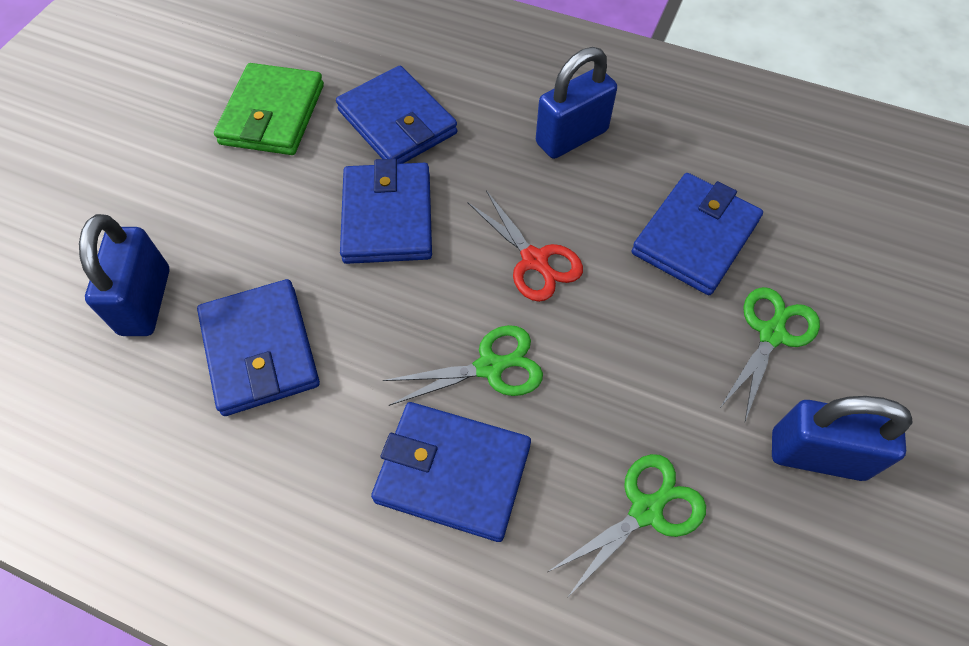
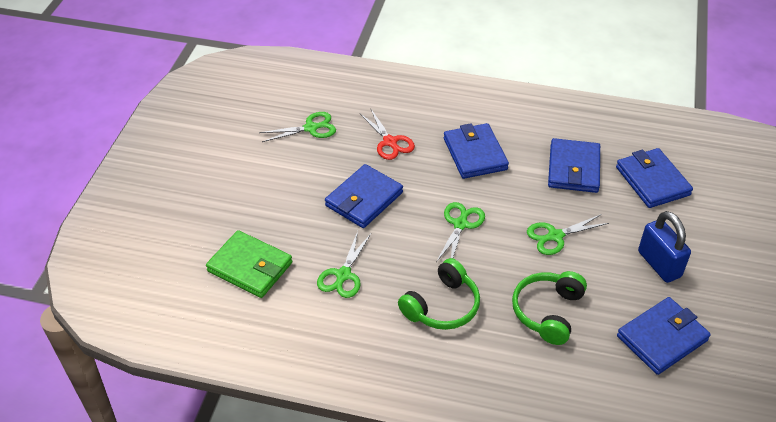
blue padlock: [79,214,170,336] [536,47,617,159] [772,396,913,481] = 3 -> [638,211,691,283] = 1
green headphones: none = 0 -> [398,258,480,330] [512,271,587,345] = 2
green scissors: [383,325,543,406] [548,454,706,598] [721,287,820,421] = 3 -> [259,112,336,142] [317,231,371,298] [436,202,485,262] [527,214,609,255] = 4

